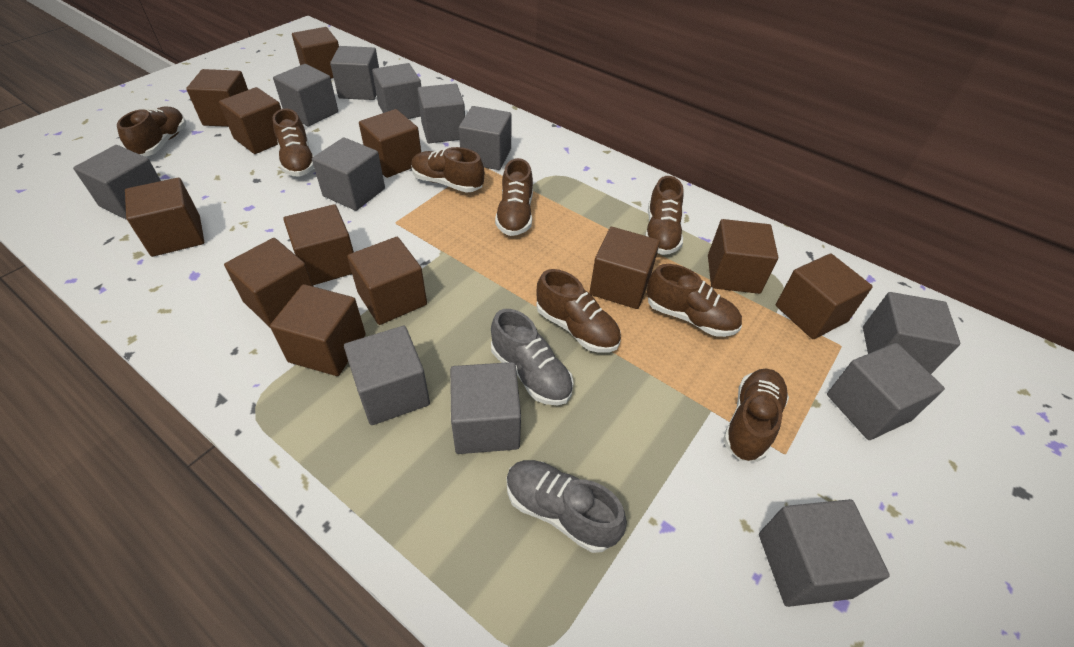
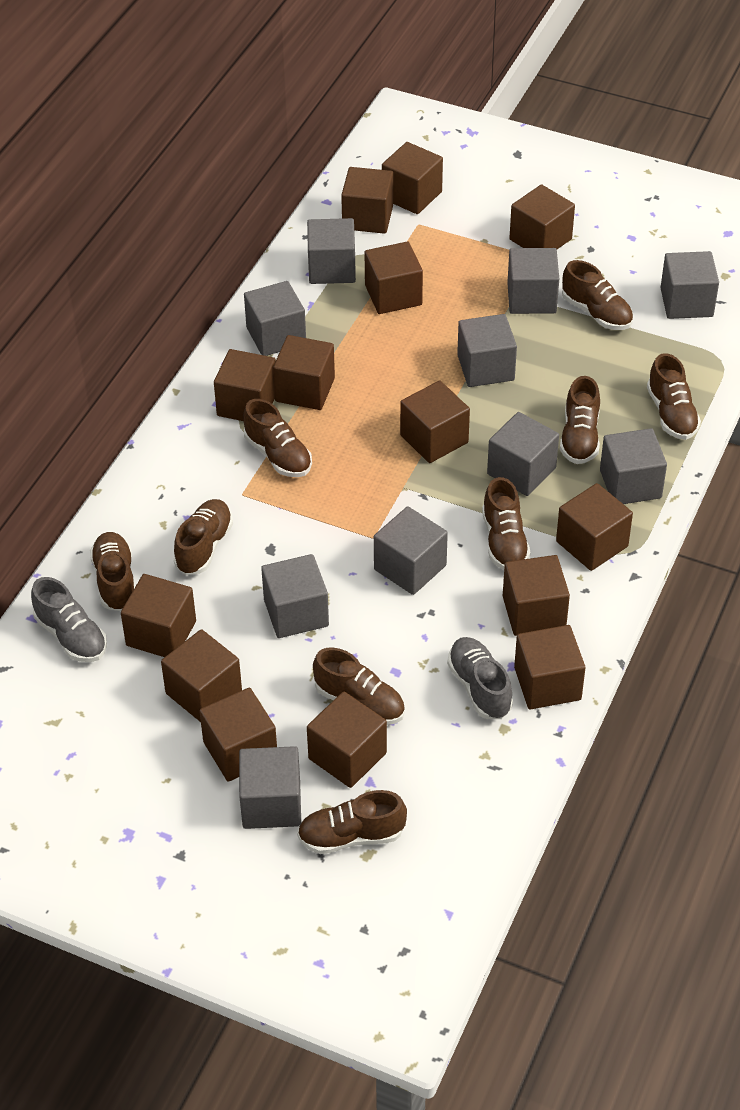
brown cube: [125,178,204,257] [186,69,248,127] [219,87,281,154] [224,238,314,327] [270,284,366,376] [283,204,354,285] [292,27,339,78] [347,237,427,325] [359,109,421,178] [590,227,660,309] [708,219,778,294] [776,253,873,339] = 12 -> [121,574,196,657] [161,629,242,722] [199,688,277,782] [214,349,276,421] [273,335,335,410] [307,692,387,788] [341,167,393,234] [365,242,423,314] [382,142,443,214] [400,381,470,463] [503,555,570,636] [509,184,575,249] [514,625,585,709] [556,483,633,571] = 14
brown shoe: [117,107,186,156] [273,109,314,177] [411,147,484,193] [495,158,533,236] [536,269,621,353] [645,176,684,255] [647,264,742,337] [723,369,789,462] = 8 -> [90,532,135,611] [173,499,233,575] [243,399,312,477] [297,790,407,854] [313,648,405,725] [482,477,531,570] [560,376,600,464] [562,260,633,330] [647,353,701,440] = 9
grey cube: [73,145,161,220] [273,64,338,127] [312,137,385,211] [330,46,379,100] [344,326,430,425] [372,63,421,119] [417,84,465,143] [450,362,521,454] [459,106,512,170] [759,499,890,607] [827,343,945,440] [863,292,960,374] = 12 -> [239,746,301,829] [244,281,306,356] [261,554,329,638] [307,218,356,284] [374,506,448,595] [457,314,517,387] [487,412,559,496] [507,248,559,314] [600,428,667,504] [660,251,719,319] = 10

